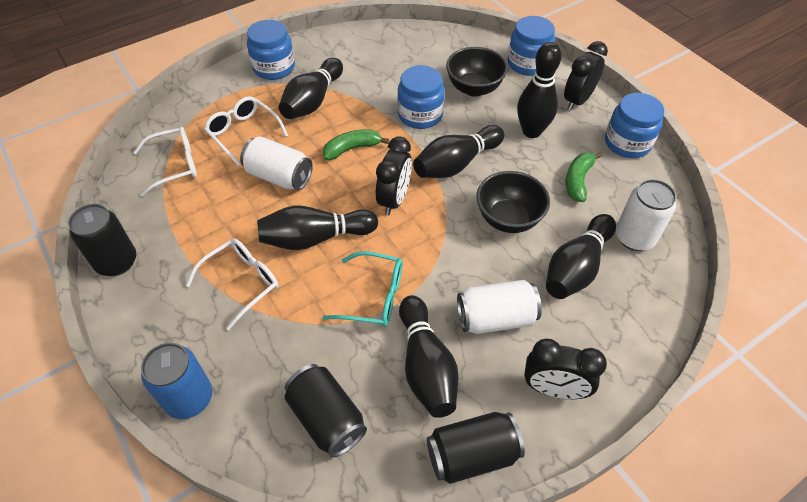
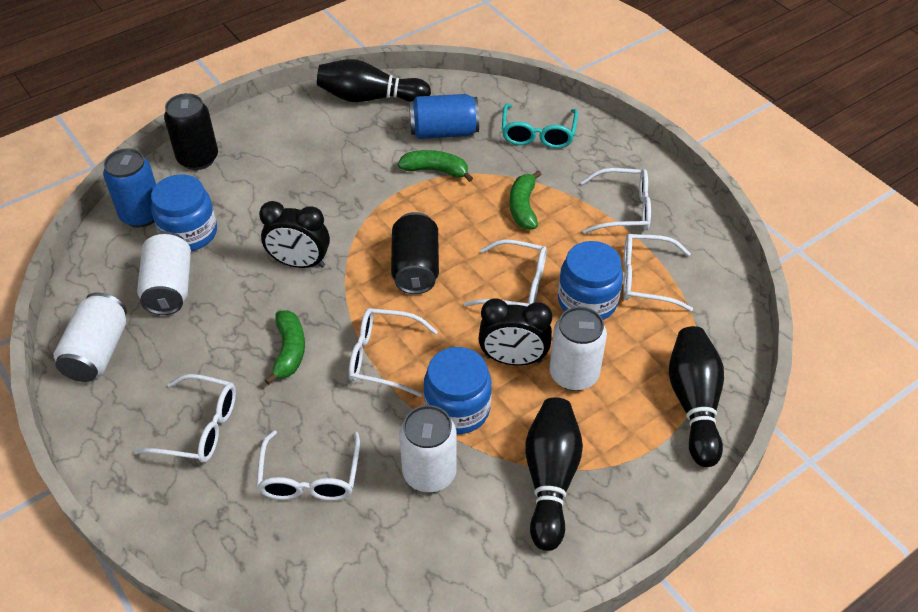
black bowl: [446,47,508,97] [477,171,550,233] = 2 -> none = 0
black bowling pin: [257,206,378,250] [279,58,343,119] [399,295,459,418] [413,125,504,178] [517,42,562,138] [546,214,616,299] = 6 -> [317,59,431,102] [525,398,583,551] [669,326,724,467] = 3
black can: [68,204,136,276] [285,364,367,458] [427,412,525,484] = 3 -> [164,93,218,170] [391,212,439,294] = 2
black clock: [376,136,412,215] [524,338,607,399] [564,41,608,111] = 3 -> [259,201,330,268] [478,298,552,366] = 2
blue can: [141,343,212,419] = 1 -> [103,148,156,227] [409,94,479,139] = 2
blue jar: [247,20,295,80] [397,65,445,129] [508,16,555,76] [605,93,664,158] = 4 -> [151,174,217,251] [424,347,492,434] [558,241,623,320] = 3
green banana: [323,129,389,160] [566,152,602,202] = 2 -> [265,310,305,385] [398,150,473,182] [509,170,542,230] = 3
white can: [240,136,313,190] [457,280,542,334] [616,179,677,251] = 3 -> [53,292,127,382] [137,231,191,315] [399,405,457,492] [549,307,607,391] = 4
white glasses: [133,127,197,196] [186,238,279,330] [204,96,288,166] = 3 -> [134,374,236,463] [256,430,360,501] [349,308,438,397] [464,239,547,306] [581,168,651,234] [623,234,693,311] = 6

